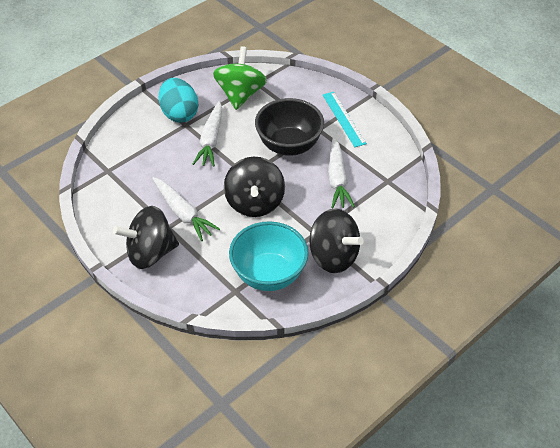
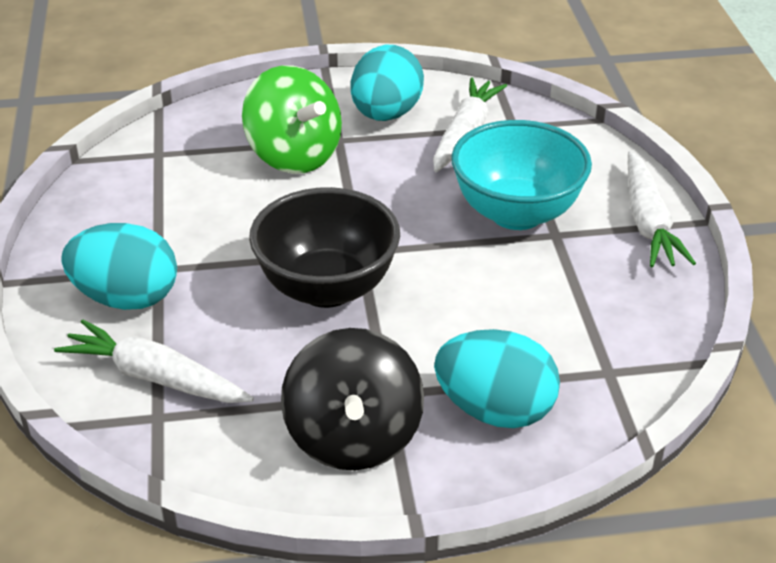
black spinning top: [113,206,179,269] [224,157,285,217] [309,209,364,273] = 3 -> [281,328,424,470] = 1
turquoise egg: [159,78,198,122] = 1 -> [61,223,177,310] [351,45,424,121] [434,329,560,428] = 3
turquoise ruler: [323,92,367,147] = 1 -> none = 0

